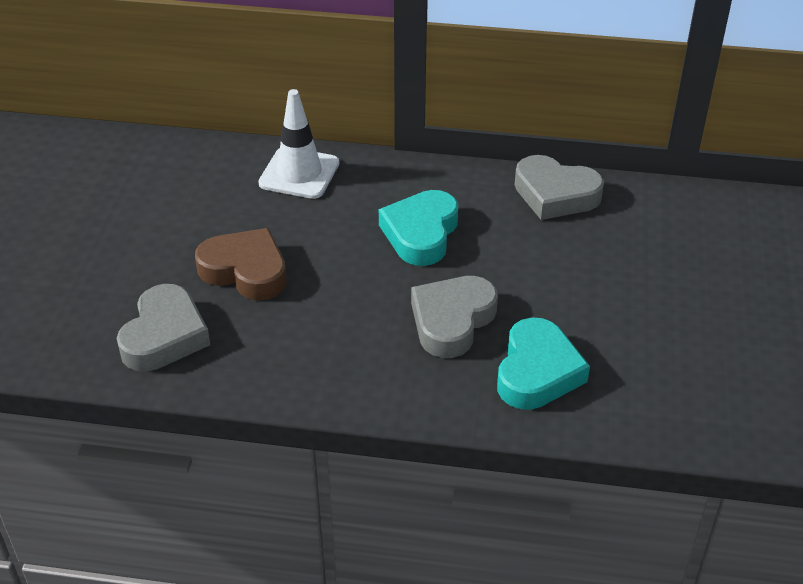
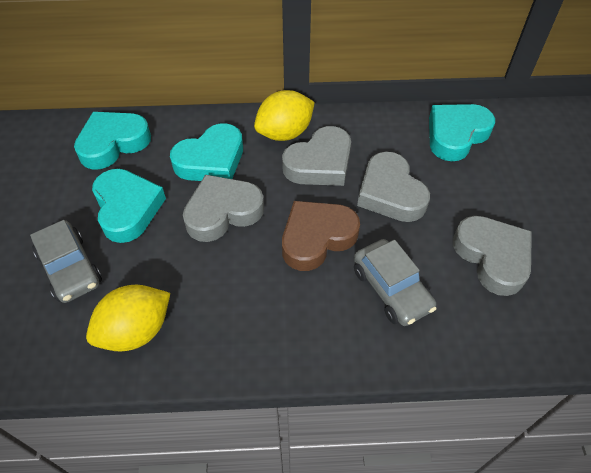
grey car: none = 0 -> [30,220,102,303] [354,239,437,326] = 2
grey heart: [117,284,210,372] [411,276,498,358] [515,155,604,220] = 3 -> [183,175,264,242] [282,126,351,186] [357,152,430,222] [453,216,532,296] = 4
turquoise heart: [379,190,458,266] [497,317,590,410] = 2 -> [74,112,151,170] [92,169,166,243] [170,124,243,181] [429,104,495,161] = 4
white traffic cone: [258,89,339,199] = 1 -> none = 0
yellow lemon: none = 0 -> [86,285,170,352] [254,90,315,141] = 2

